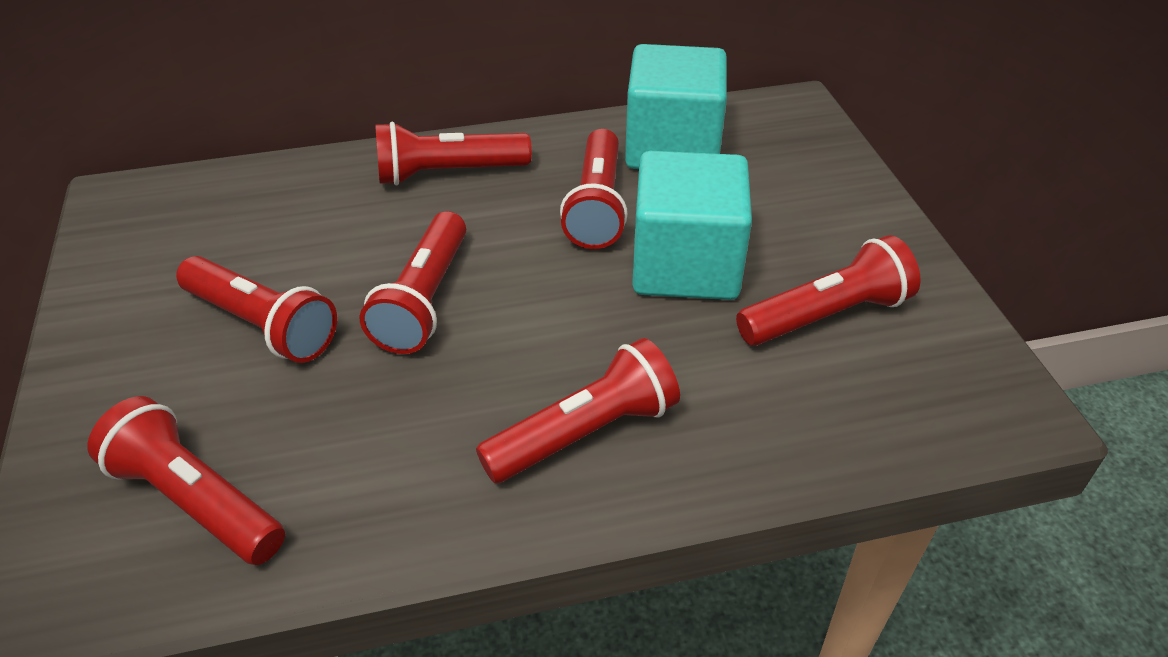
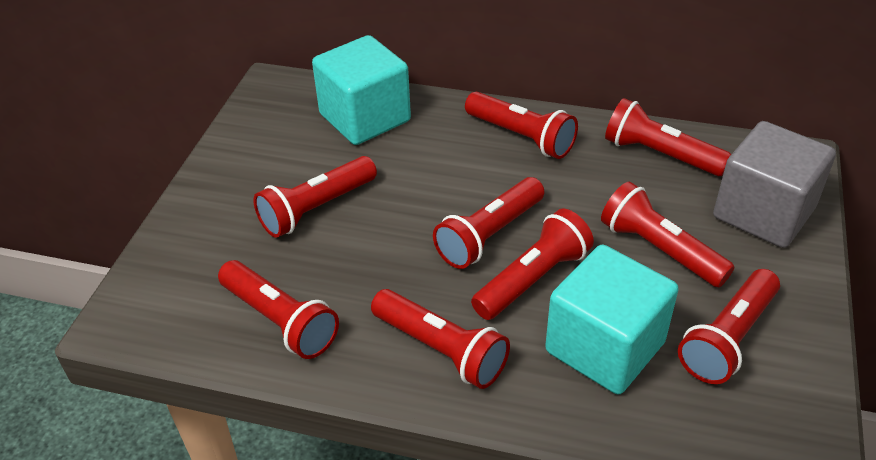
grey cube: none = 0 -> [713,121,836,248] = 1
red flashlight: [87,396,285,565] [176,256,337,363] [360,211,466,354] [375,122,532,185] [476,338,680,483] [560,129,628,249] [736,235,921,346] = 7 -> [218,260,339,359] [253,156,377,238] [371,289,510,389] [433,177,544,269] [465,92,578,159] [471,208,594,320] [601,182,734,287] [605,98,731,176] [678,269,780,384] = 9

